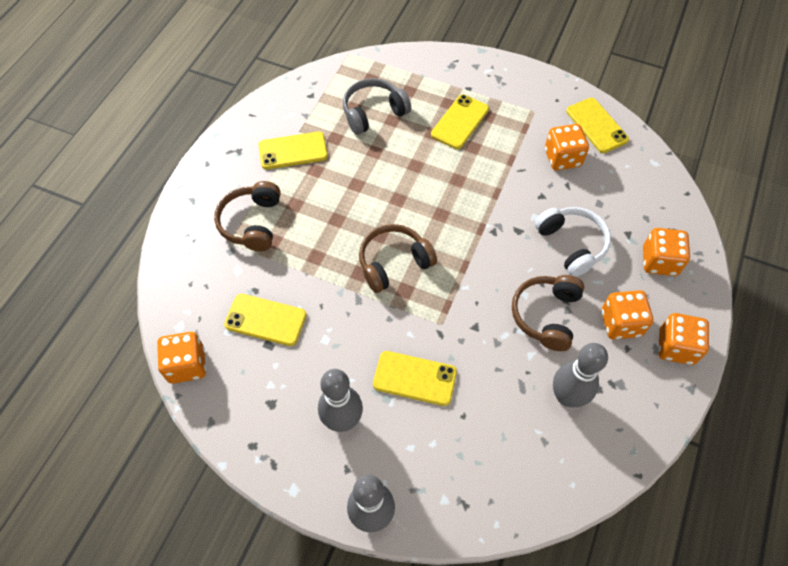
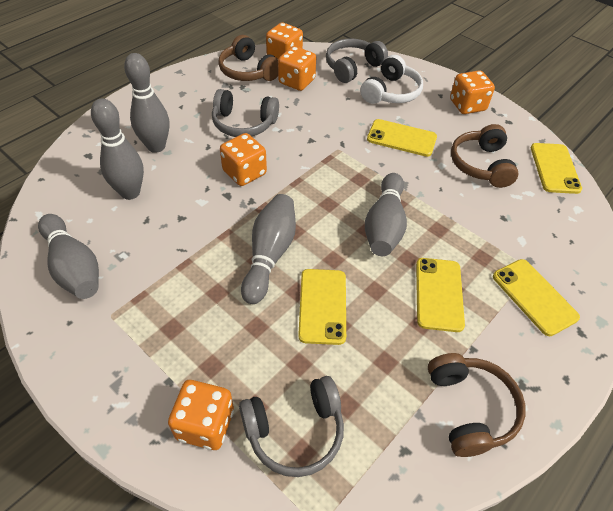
grey bowling pin: [318,369,363,432] [347,475,395,533] [553,343,608,407] = 3 -> [38,214,99,299] [91,98,144,200] [124,53,169,153] [241,194,296,304] [365,173,407,256] = 5
grey headphones: [343,78,411,135] = 1 -> [212,89,279,137] [239,376,344,477] [326,39,388,83] = 3

